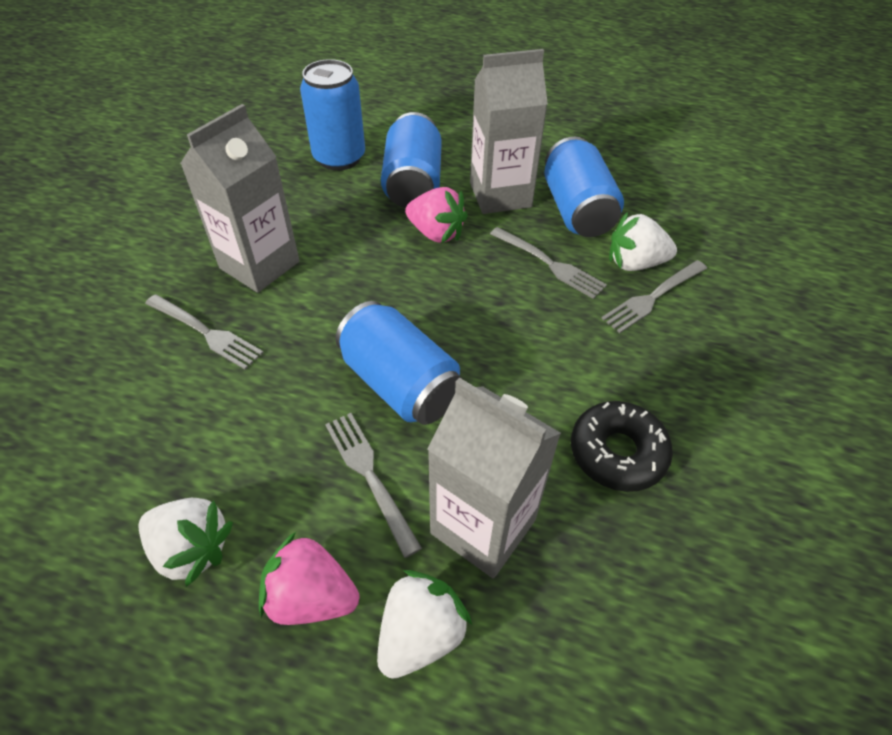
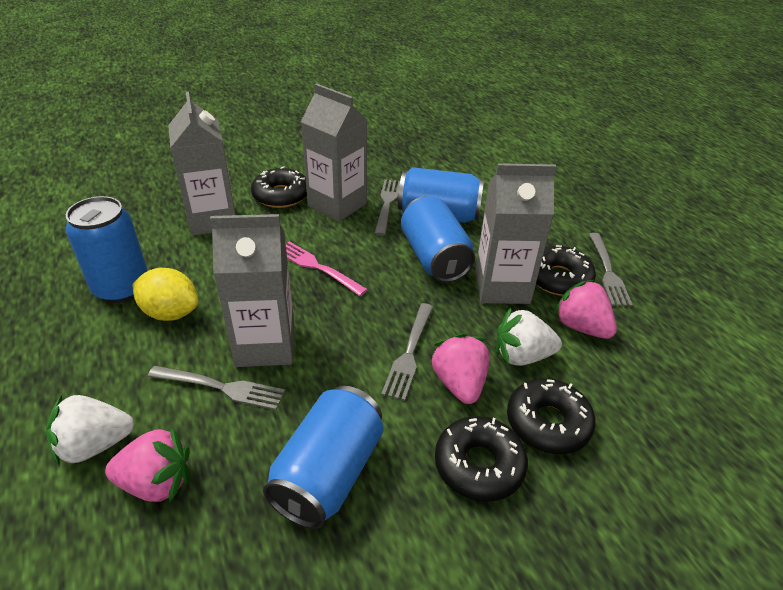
black donut: [571,401,673,492] = 1 -> [251,166,307,208] [435,416,528,502] [507,378,596,454] [536,245,596,296] = 4
grey carton: [180,104,300,293] [427,378,561,578] [470,49,548,214] = 3 -> [168,91,236,236] [210,214,295,367] [301,83,367,222] [475,163,556,304] = 4
pink fork: none = 0 -> [286,241,368,296] = 1
pink strawberry: [259,532,359,625] [405,187,468,243] = 2 -> [105,427,190,502] [430,333,490,404] [553,280,617,339] = 3
white strawberry: [139,498,233,587] [377,570,472,679] [609,212,677,271] = 3 -> [46,395,134,466] [496,308,562,366] = 2
yellow lemon: none = 0 -> [133,268,198,321] = 1

